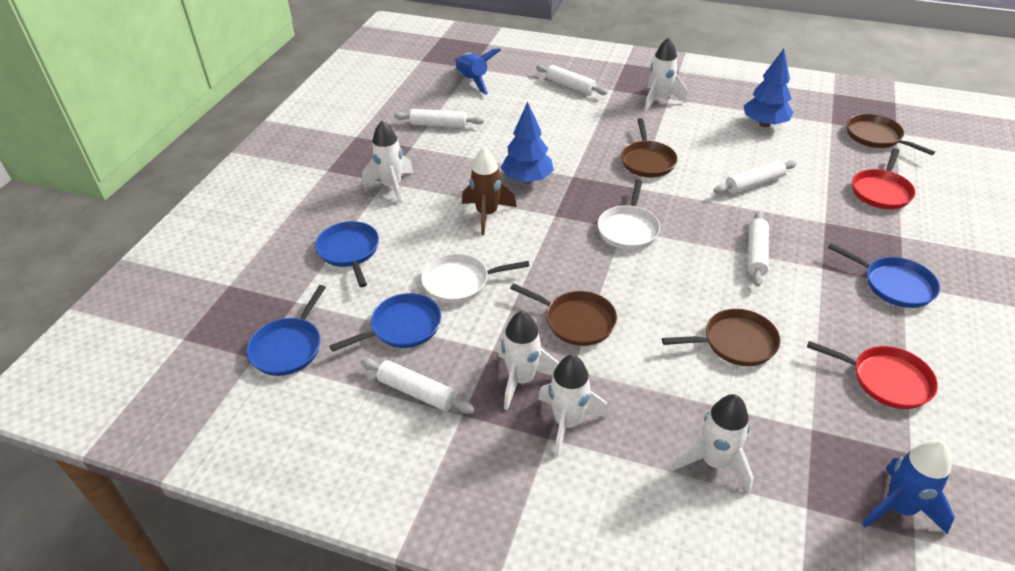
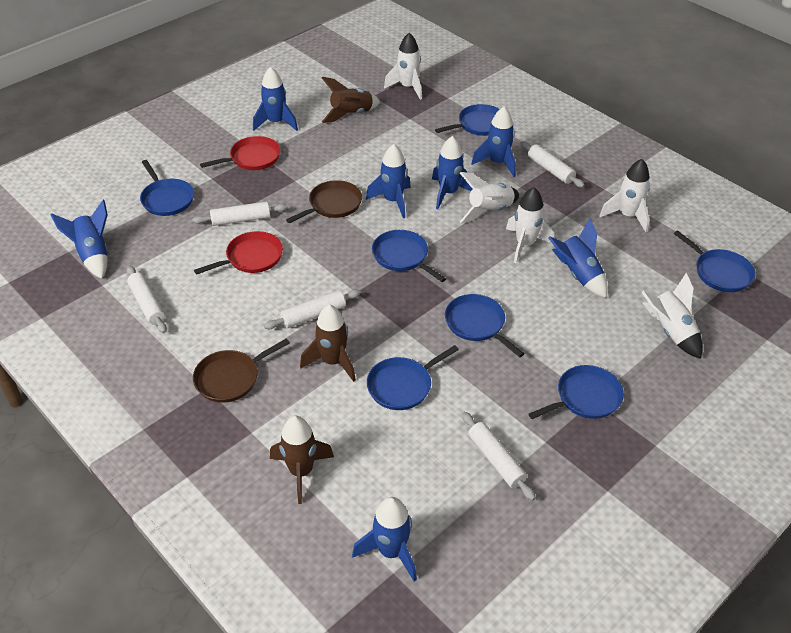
blue pan: [247,285,326,376] [315,221,379,287] [329,293,441,352] [828,243,940,308] = 4 -> [140,160,194,216] [367,345,459,410] [372,230,446,282] [435,104,499,136] [445,294,524,357] [528,365,624,419] [674,230,755,292] = 7
blue rocket: [455,48,501,95] [862,440,955,534] = 2 -> [51,200,108,279] [253,67,298,131] [352,497,417,582] [366,144,411,218] [432,136,473,209] [471,107,516,177] [548,219,608,298] = 7
blue tree: [501,101,554,183] [743,49,794,127] = 2 -> none = 0
brown pan: [510,283,617,346] [621,118,678,178] [662,309,781,366] [847,114,935,155] = 4 -> [193,338,290,403] [286,180,362,223] = 2
brown rocket: [462,148,517,235] = 1 -> [270,416,334,504] [300,304,356,382] [322,77,380,123] = 3
white pan: [421,253,530,303] [598,179,660,250] = 2 -> none = 0

